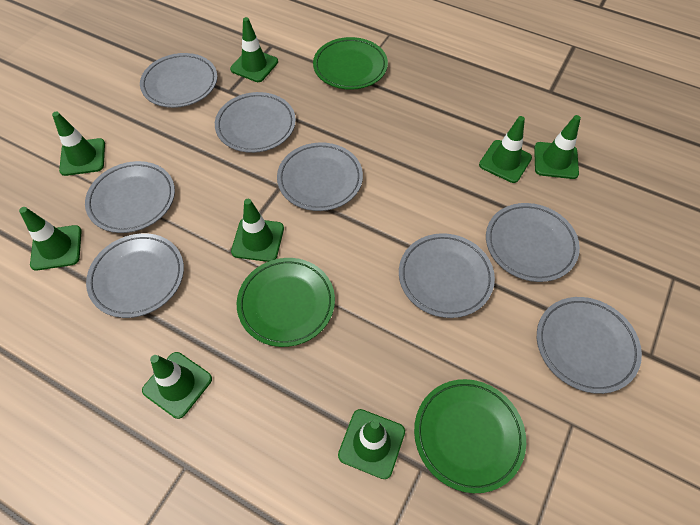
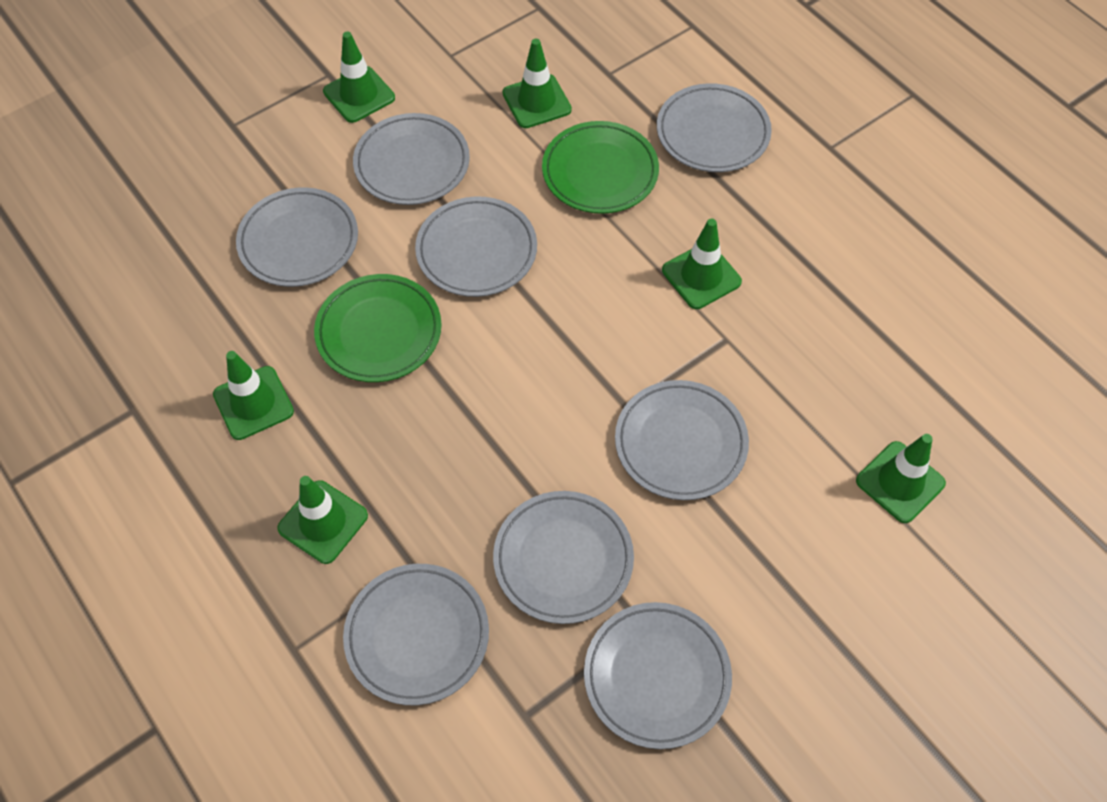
green plate: [237,258,335,347] [313,37,388,90] [414,379,526,493] = 3 -> [314,274,441,382] [542,121,659,214] = 2
green traffic cone: [19,207,82,271] [52,112,105,176] [142,352,212,419] [230,17,278,82] [231,199,284,262] [338,409,405,479] [479,116,532,183] [534,115,581,179] = 8 -> [213,351,294,440] [277,476,368,564] [323,32,395,123] [503,39,572,128] [662,218,742,309] [856,434,946,523] = 6

